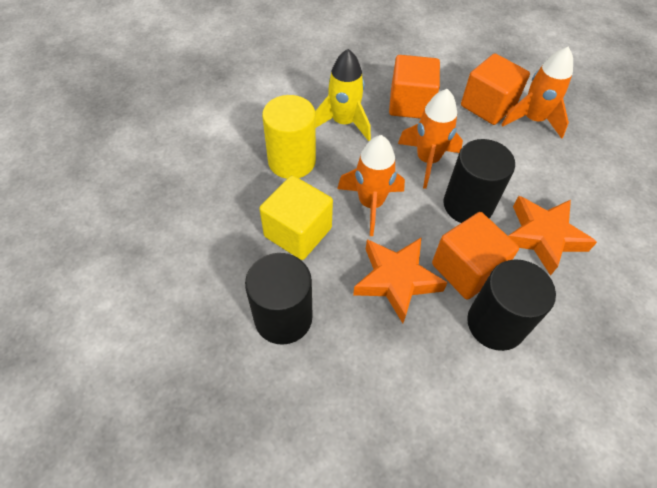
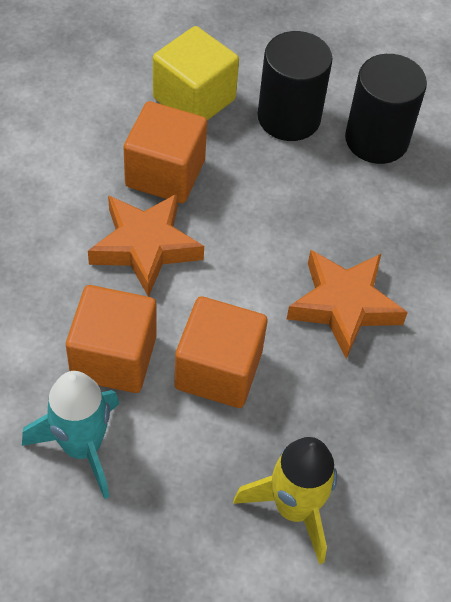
black cylinder: [245,253,312,345] [443,139,515,223] [467,259,556,351] = 3 -> [258,31,333,141] [345,54,427,164] = 2
orange rocket: [337,135,405,236] [398,89,463,189] [501,47,573,139] = 3 -> none = 0
turquoise rocket: none = 0 -> [22,371,119,499] = 1
yellow cylinder: [262,95,316,179] = 1 -> none = 0

